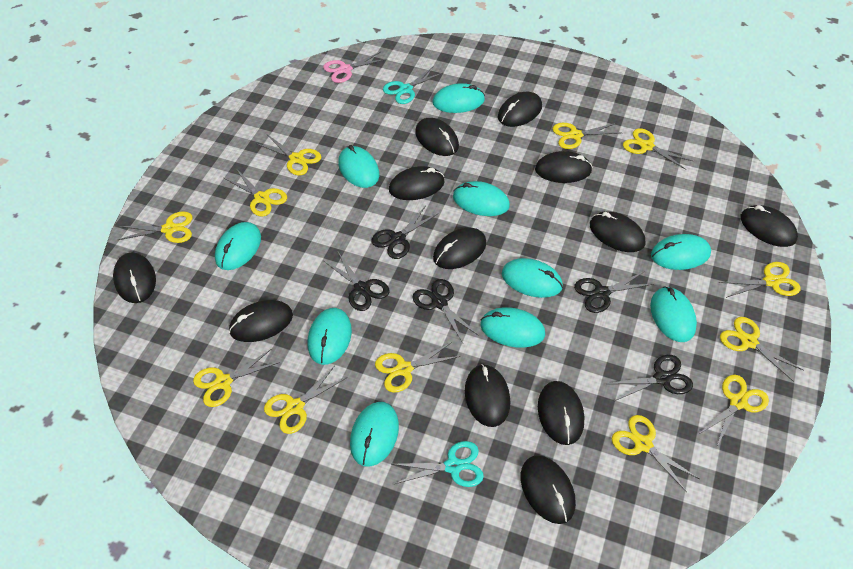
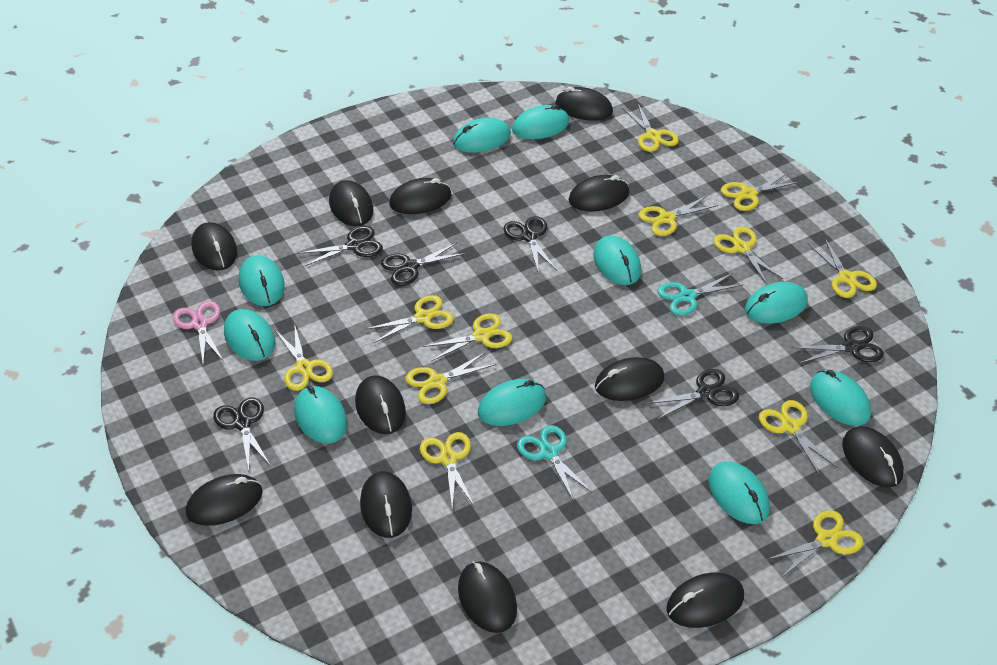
black scissors: [324,252,389,311] [371,207,438,259] [412,279,479,343] [574,271,654,313] [607,355,693,401] = 5 -> [213,397,271,470] [298,226,383,266] [381,243,466,286] [504,216,557,274] [647,369,739,419] [792,326,884,364] = 6

